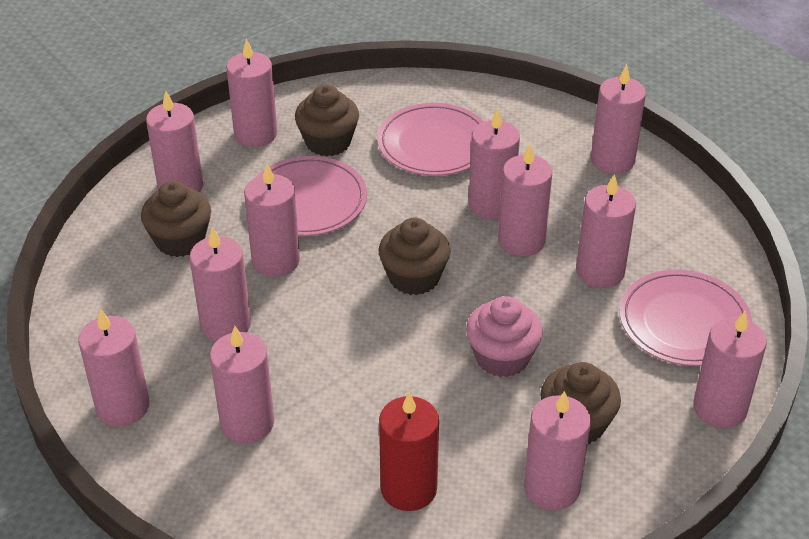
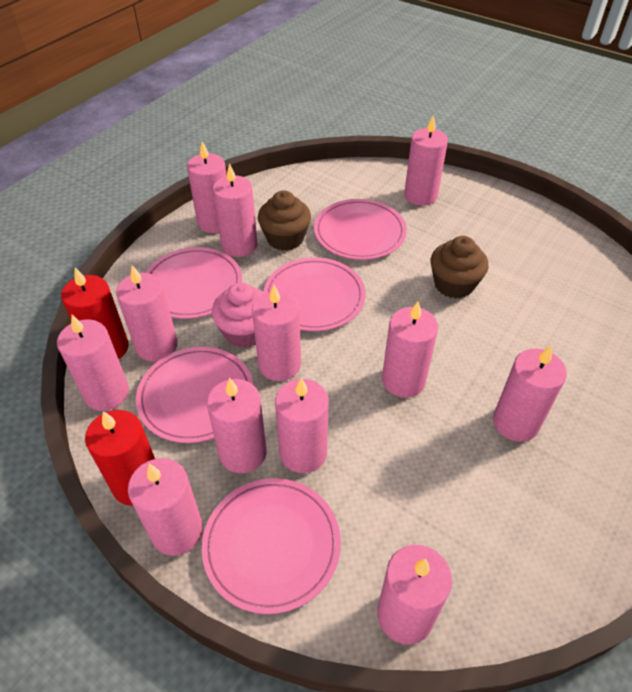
brown cupcake: [141,181,211,257] [295,85,359,156] [378,218,450,295] [540,362,621,444] = 4 -> [258,190,311,251] [431,236,489,299] = 2
pink plate: [255,156,367,236] [377,103,484,176] [619,270,752,366] = 3 -> [136,347,253,443] [145,247,242,319] [202,478,341,614] [264,257,366,331] [314,199,407,260] = 5
red candle: [379,392,439,511] = 1 -> [61,268,129,359] [85,410,155,506] = 2

